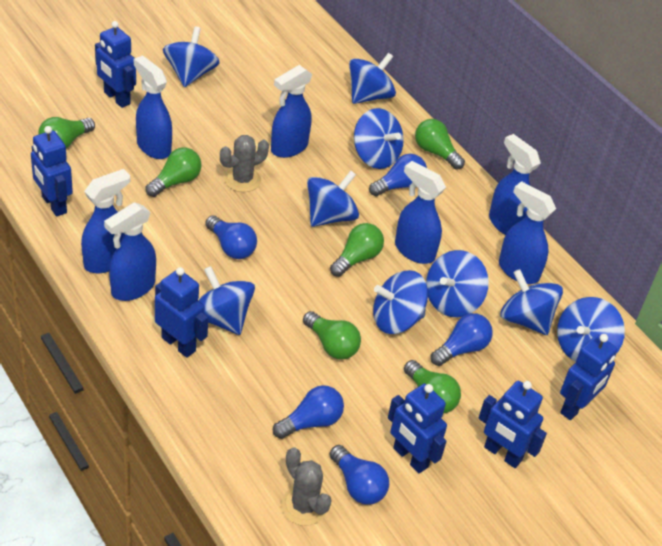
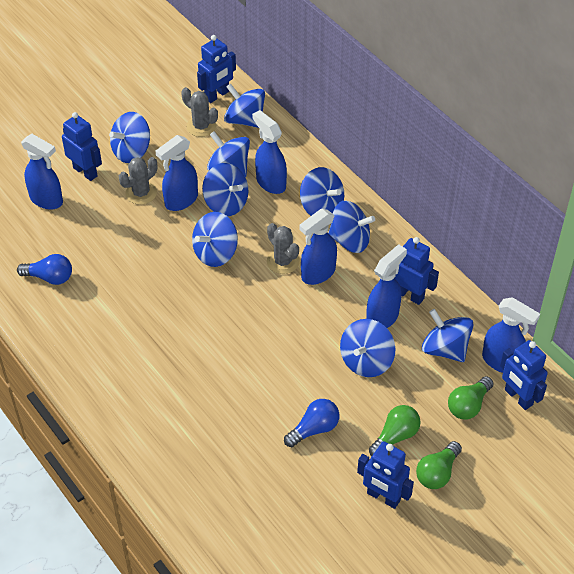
blue light bulb: [205,215,257,259] [273,385,344,439] [329,445,389,505] [369,154,427,196] [431,313,493,366] = 5 -> [17,254,72,285] [284,399,339,447] = 2
blue robot: [31,126,73,217] [95,21,136,108] [155,267,208,358] [388,384,447,474] [478,381,547,468] [560,334,617,420] = 6 -> [62,112,102,181] [197,35,236,103] [357,441,414,509] [394,237,439,305] [500,340,548,410] = 5
blue spray bottle: [81,169,130,273] [104,202,156,301] [134,55,172,159] [271,65,313,158] [395,161,446,264] [489,134,541,235] [499,181,556,284] = 7 -> [21,134,63,210] [156,135,198,211] [252,110,287,194] [299,209,337,285] [366,244,407,328] [482,297,540,373] = 6
green light bulb: [38,117,95,148] [146,147,201,197] [303,311,361,360] [330,223,384,277] [404,360,461,414] [415,119,465,170] = 6 -> [369,405,421,456] [416,441,462,489] [448,376,494,420] = 3
grey cactus: [220,135,269,192] [281,447,332,526] = 2 -> [119,157,157,205] [181,87,218,137] [267,223,300,274] = 3

